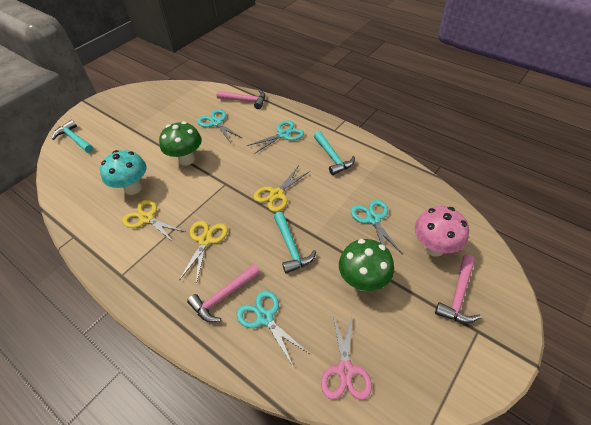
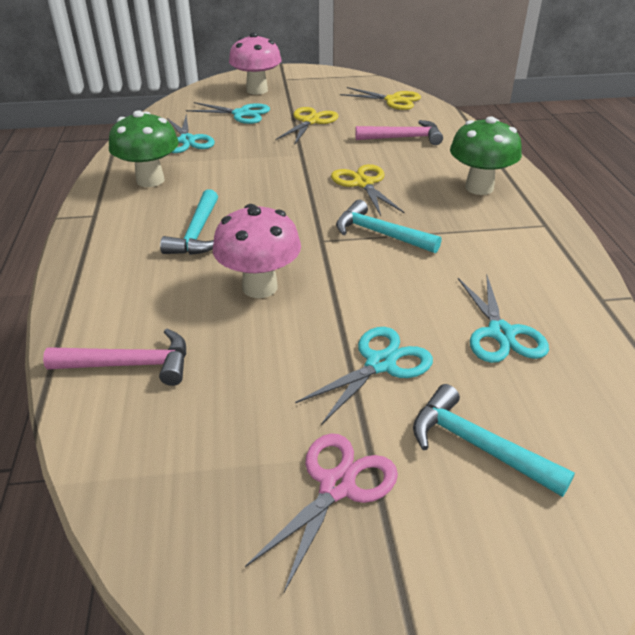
pink hammer: [187,264,260,322] [216,90,265,109] [435,254,481,323] = 3 -> [43,328,186,386] [355,120,443,145] = 2
pink mushroom: [415,206,469,257] = 1 -> [213,204,301,298] [229,32,282,95] = 2
turquoise mushroom: [100,150,146,195] = 1 -> none = 0

